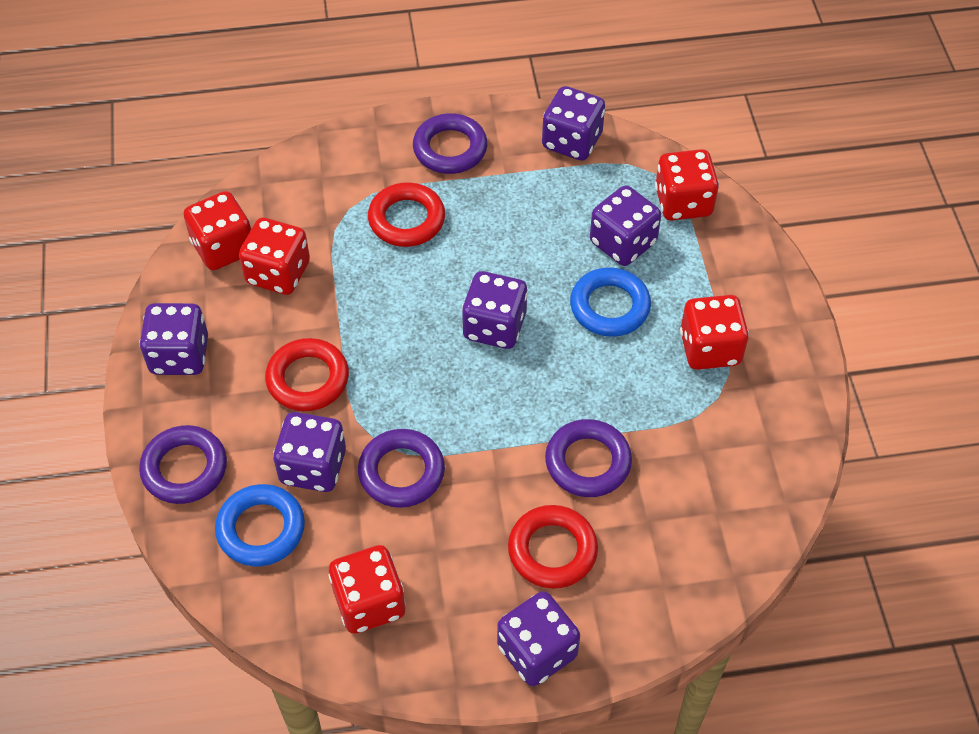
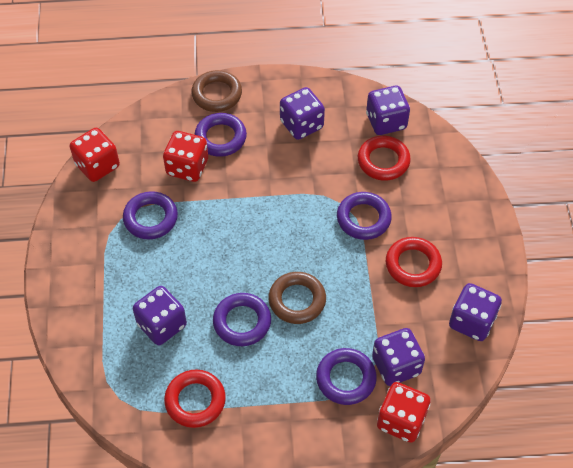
blue ring: [215,484,305,566] [570,267,651,337] = 2 -> none = 0
brown ring: none = 0 -> [191,70,242,112] [269,272,326,324] = 2
purple dice: [139,303,208,375] [273,412,346,492] [462,271,528,349] [497,591,580,686] [542,86,605,161] [590,185,661,266] = 6 -> [133,286,187,345] [280,87,325,140] [366,86,410,135] [372,328,425,386] [449,283,502,341] = 5
purple ring: [139,425,227,504] [358,429,445,508] [413,113,488,174] [545,419,632,497] = 4 -> [123,191,178,239] [194,113,247,157] [213,293,271,346] [316,348,377,405] [337,192,392,240] = 5
red dice: [183,191,251,270] [239,218,310,295] [329,545,406,634] [655,149,719,221] [680,295,749,370] = 5 -> [70,128,120,182] [163,131,208,182] [377,382,431,443] = 3

